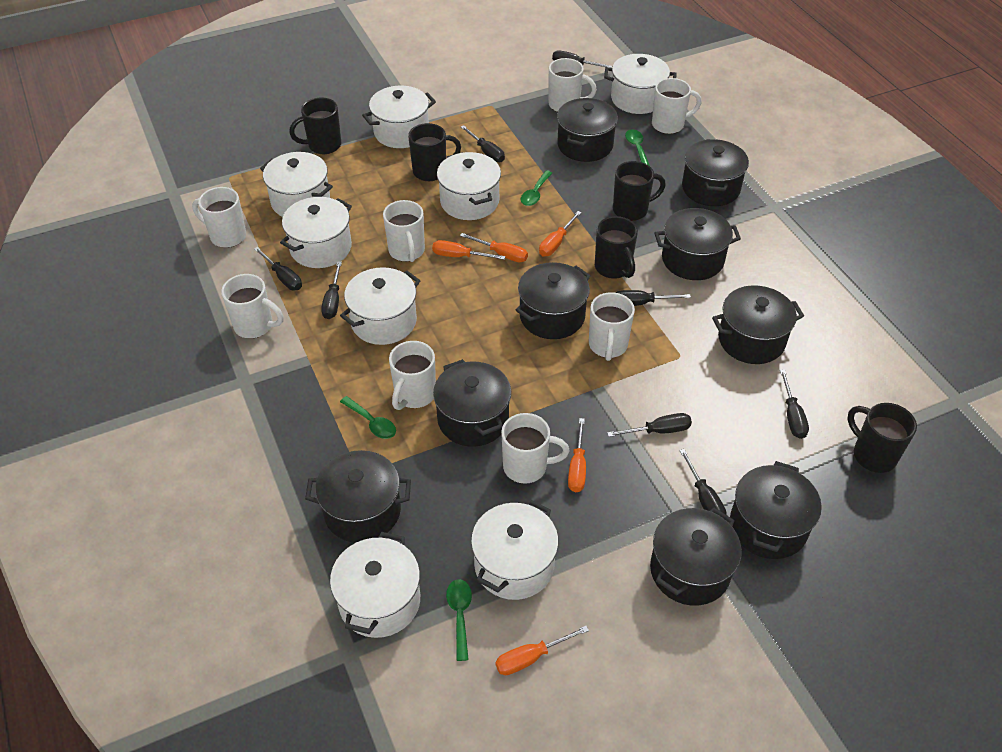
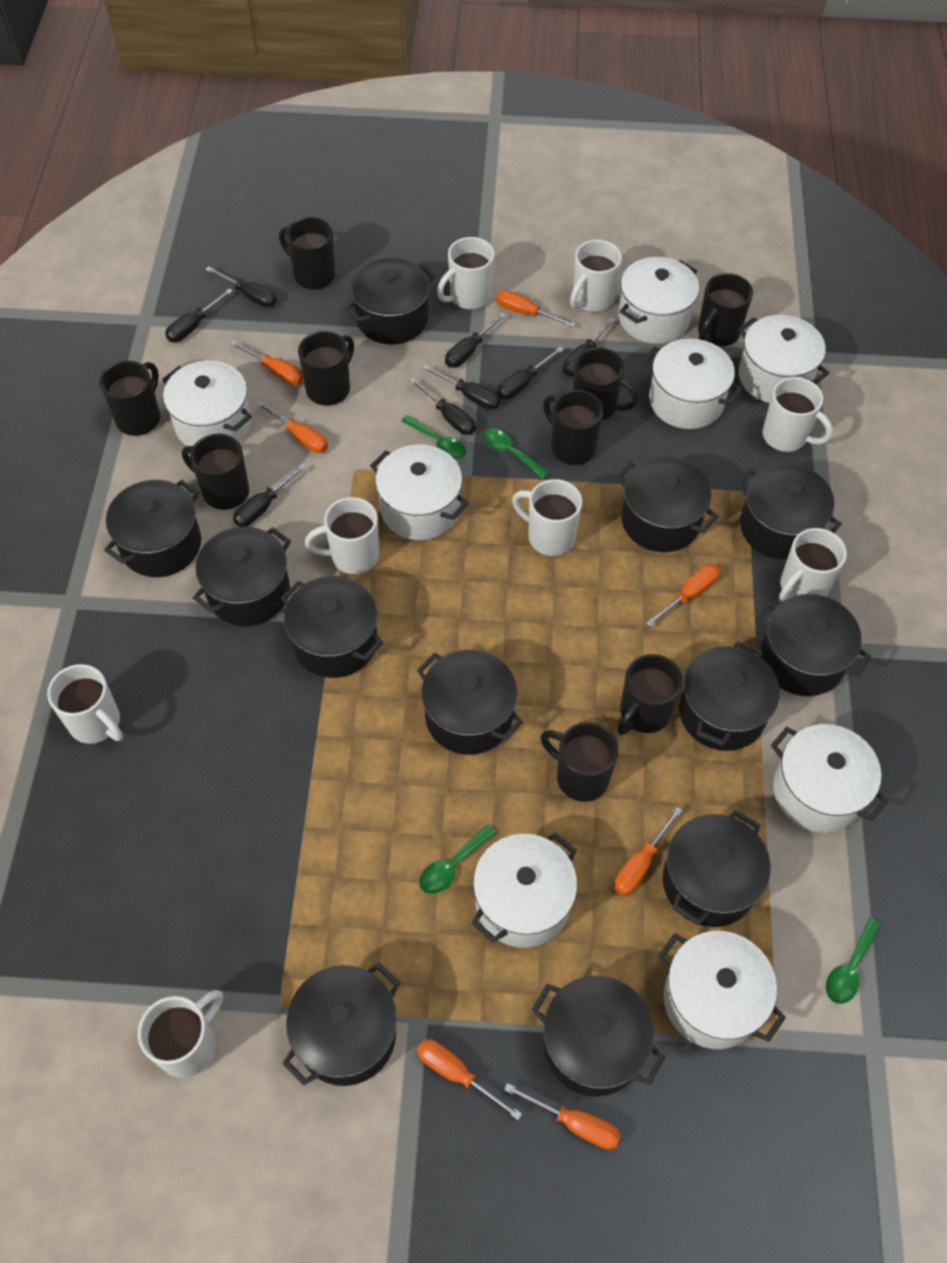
black mug: [289,98,341,154] [408,123,461,181] [595,216,638,279] [613,161,666,221] [848,403,917,473] = 5 -> [100,361,160,436] [182,434,249,510] [279,217,335,290] [298,331,354,406] [540,722,619,802] [543,390,604,465] [573,347,639,421] [618,654,683,735] [698,273,753,347] = 9
black pot: [305,450,411,543] [433,359,511,447] [516,262,591,339] [557,98,618,162] [650,508,742,606] [654,208,741,280] [682,139,749,206] [712,285,804,364] [730,461,822,559] = 9 -> [104,480,201,577] [193,527,291,626] [281,576,383,678] [282,963,400,1086] [345,258,435,345] [417,650,523,755] [531,976,665,1097] [616,456,719,552] [663,810,771,927] [679,641,780,751] [736,463,842,559] [755,594,871,696] = 12
orange screwdriver: [432,240,505,260] [460,233,528,262] [495,626,589,675] [539,211,582,256] [568,418,586,492] = 5 -> [230,340,304,385] [256,401,328,453] [417,1039,522,1120] [496,290,576,328] [504,1083,621,1150] [614,807,683,896] [646,564,720,627] = 7

